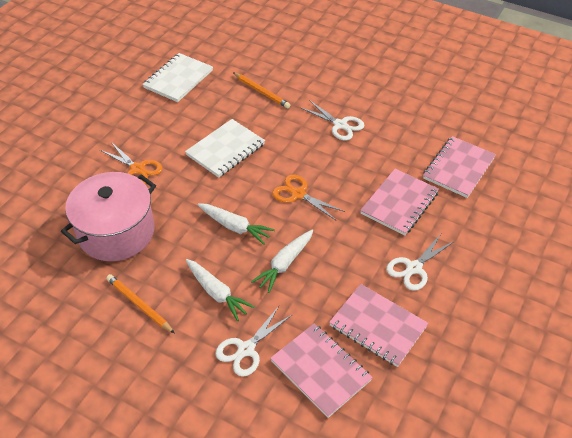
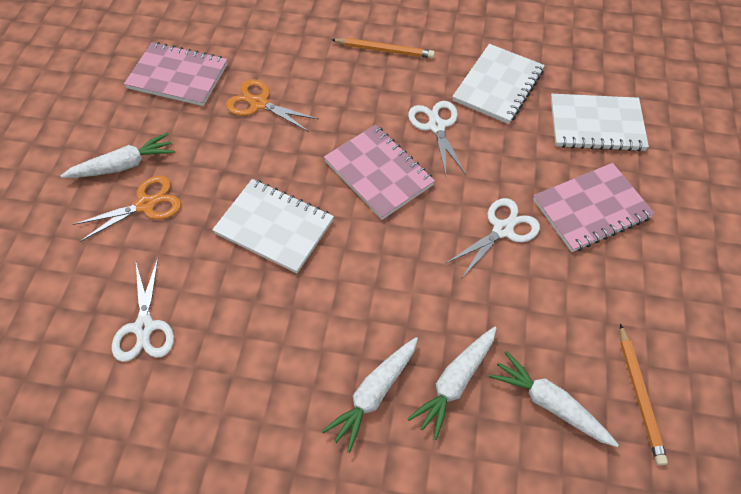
pink notebook: [270,323,373,418] [329,284,428,367] [360,169,439,236] [423,136,496,198] = 4 -> [124,42,228,106] [324,125,435,220] [533,163,655,252] = 3
pink pot: [61,172,156,261] = 1 -> none = 0
white carrot: [186,259,255,321] [197,203,275,245] [251,229,313,293] = 3 -> [61,133,175,178] [322,337,418,453] [407,326,497,440] [489,351,619,447] = 4
white notebook: [142,53,213,102] [185,119,265,178] = 2 -> [212,179,334,273] [452,44,545,124] [551,94,649,152] = 3

